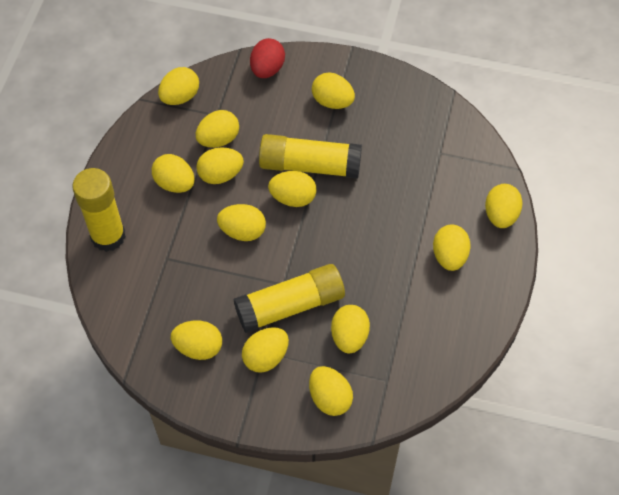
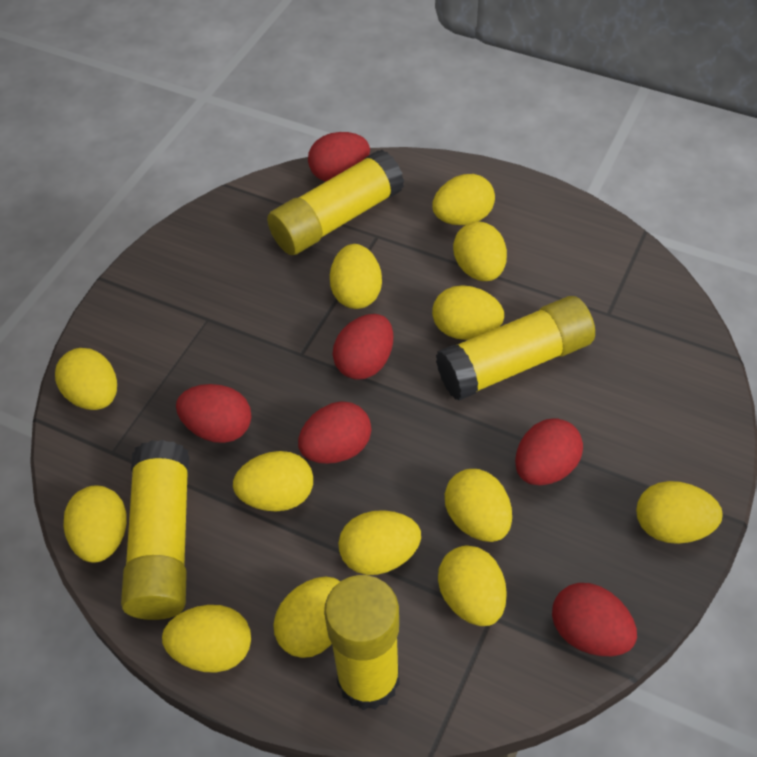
red egg: [250,38,285,78] = 1 -> [176,384,251,443] [298,401,371,464] [308,132,370,181] [333,314,393,380] [515,418,583,486] [552,583,637,656] = 6
yellow glue stick: [72,168,126,252] [234,264,345,333] [259,134,362,178] = 3 -> [121,440,189,620] [267,150,404,255] [324,575,399,710] [436,296,595,401] = 4

